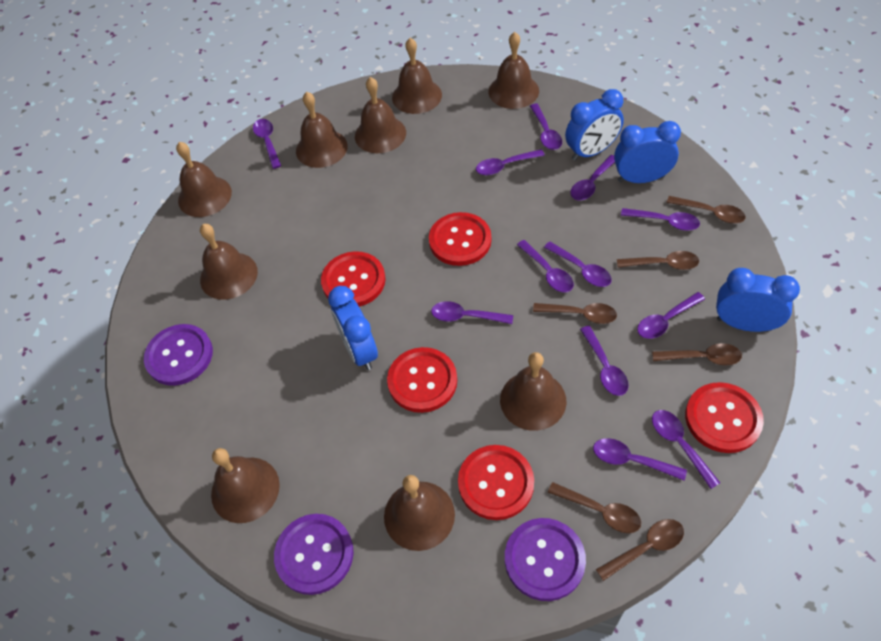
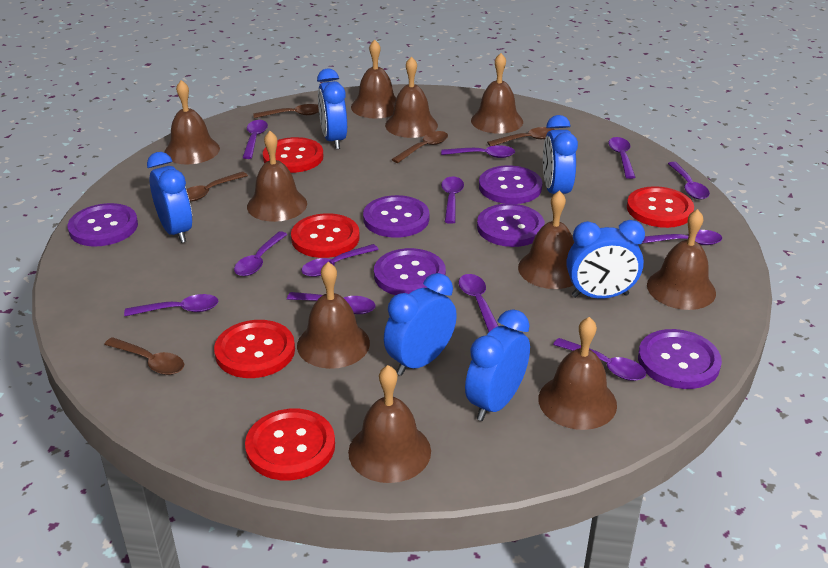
blue clock: [328,286,378,370] [565,89,624,161] [614,121,681,183] [716,268,800,332] = 4 -> [147,152,192,243] [317,69,347,149] [384,273,457,376] [465,309,530,421] [543,115,578,194] [567,220,645,299] = 6
brown bell: [176,142,232,217] [200,224,258,300] [211,448,280,523] [296,92,348,168] [355,77,406,153] [384,475,455,551] [392,38,442,114] [489,32,539,109] [500,352,566,431] = 9 -> [164,80,220,164] [247,131,307,222] [297,262,370,369] [348,365,431,483] [351,40,396,119] [385,56,438,138] [471,53,523,134] [518,191,574,289] [538,317,617,430] [647,209,716,310] = 10
brown spoon: [533,303,617,324] [548,482,641,533] [596,519,684,581] [617,251,699,270] [652,343,742,366] [667,196,746,224] = 6 -> [104,337,184,375] [186,172,248,202] [254,104,319,118] [391,131,448,163] [487,127,555,146] = 5
purple button: [144,324,213,386] [274,514,354,595] [505,518,586,601] = 3 -> [68,203,138,246] [363,195,429,238] [374,248,446,295] [477,204,545,247] [479,165,542,204] [638,329,722,389] = 6

